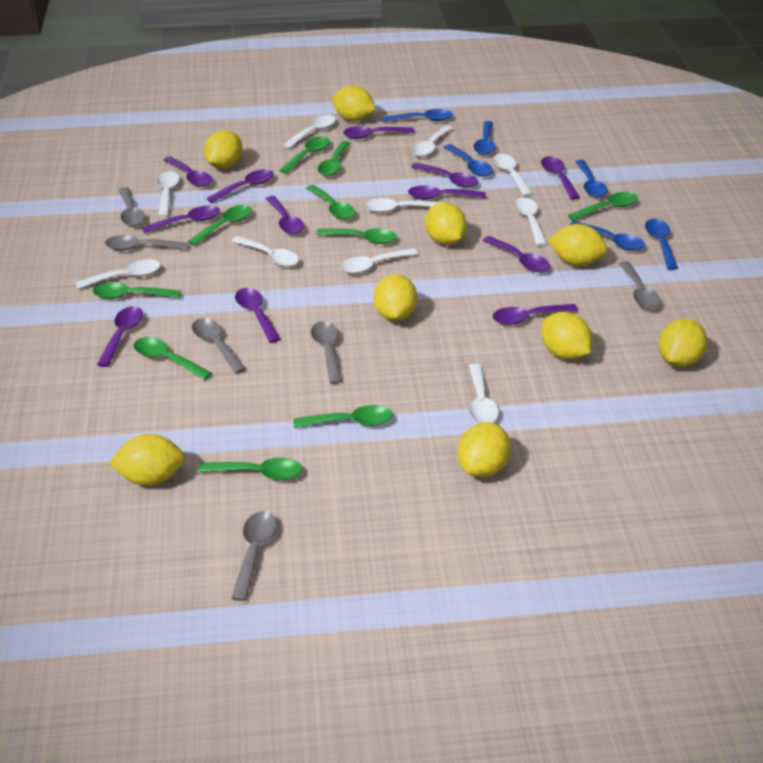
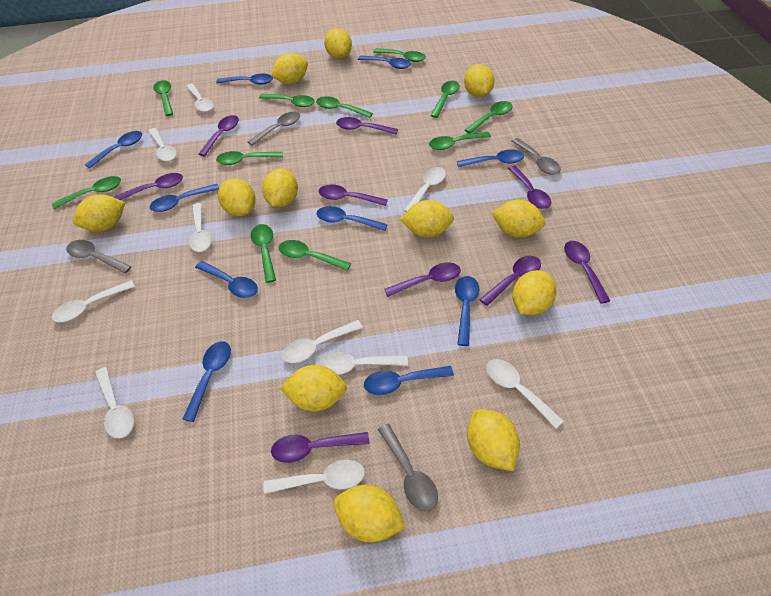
blue spoon: [383,109,453,122] [444,144,493,176] [474,121,496,155] [570,221,645,251] [575,160,608,198] [645,219,678,270] = 6 -> [85,131,142,169] [150,184,219,212] [183,341,231,422] [195,261,258,298] [216,74,273,85] [317,206,388,231] [358,56,411,69] [364,366,454,395] [455,276,479,346] [457,150,524,167] = 10
green spoon: [93,282,181,299] [134,337,212,380] [187,205,252,246] [198,457,302,480] [279,136,330,174] [293,405,393,428] [306,185,355,219] [316,228,397,244] [318,141,350,176] [568,192,638,221] = 10 -> [52,176,121,209] [154,80,173,116] [216,151,283,165] [251,224,276,283] [259,94,315,107] [279,240,351,271] [316,96,373,118] [373,48,426,62] [429,132,491,150] [430,81,460,118] [465,101,513,134] = 11
grey spoon: [105,235,189,250] [119,187,145,226] [192,318,246,374] [231,511,277,601] [311,321,343,384] [619,261,661,310] = 6 -> [66,240,132,274] [248,112,300,146] [378,424,438,511] [512,138,561,174] = 4
purple spoon: [97,306,143,367] [141,206,220,234] [164,156,212,187] [206,169,274,203] [235,288,281,343] [266,196,304,234] [343,126,414,139] [408,185,486,200] [411,163,478,188] [483,236,550,272] [493,304,578,325] [541,156,580,200] = 12 -> [114,173,183,200] [199,115,239,156] [271,432,369,463] [318,184,388,206] [336,117,398,135] [384,262,461,297] [479,256,541,306] [508,166,551,209] [564,241,610,304] = 9
yellow lemon: [109,434,185,486] [204,130,243,169] [332,86,376,121] [374,274,417,321] [425,202,467,245] [458,423,511,477] [541,312,592,360] [548,224,608,266] [659,319,707,367] = 9 -> [73,194,126,232] [218,178,256,216] [262,169,298,207] [271,53,308,84] [280,365,347,412] [324,28,352,59] [333,485,406,542] [400,200,454,238] [464,64,495,97] [467,409,520,471] [492,200,545,238] [512,270,557,315] = 12

